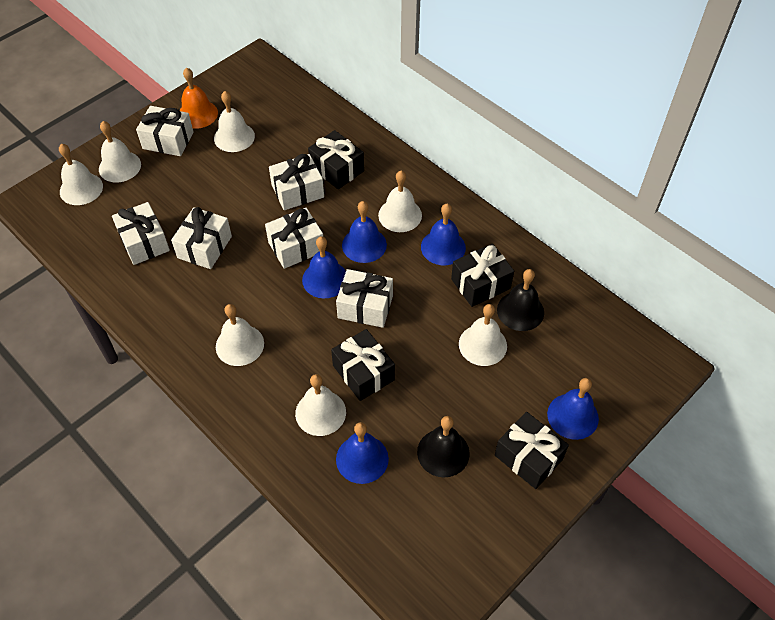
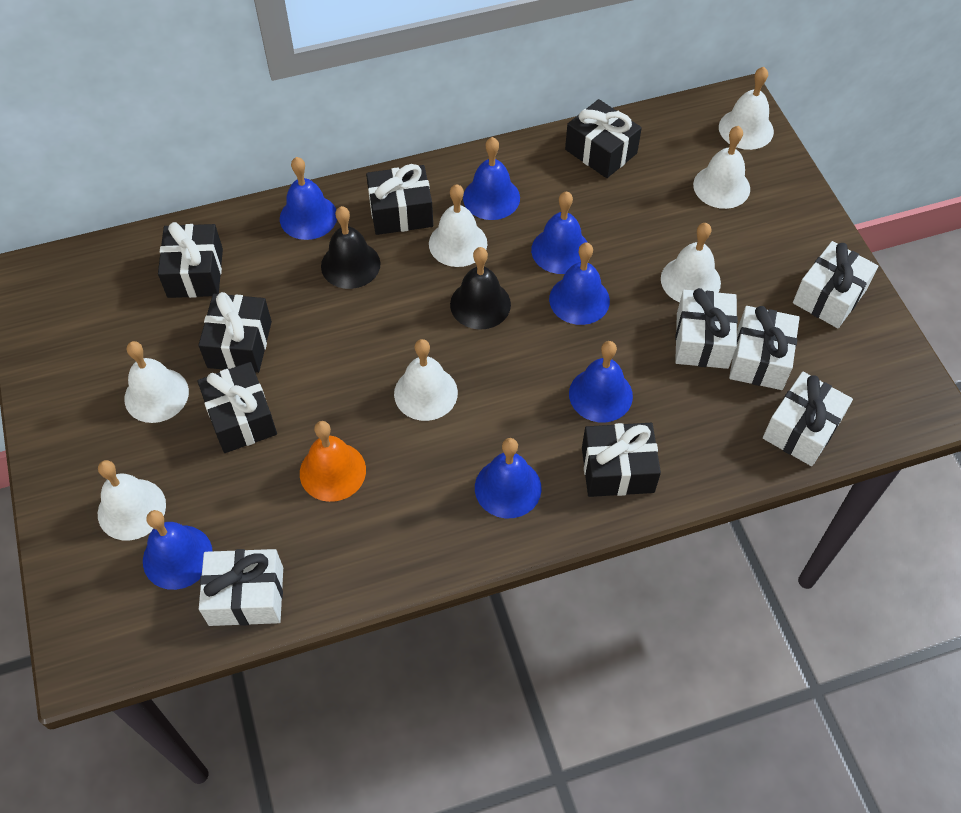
black gift: [308,130,364,189] [331,329,395,401] [451,244,514,307] [495,412,569,489] = 4 -> [158,222,223,298] [197,362,277,453] [198,292,272,373] [366,164,433,235] [565,99,642,178] [582,423,661,497] = 6
blue bell: [302,236,346,298] [336,422,389,484] [342,201,387,263] [421,204,466,265] [547,378,599,440] = 5 -> [143,510,212,590] [280,157,337,240] [463,137,520,220] [475,438,542,518] [531,191,588,274] [549,243,610,325] [569,341,633,422] = 7
white gift: [112,202,170,265] [136,106,194,156] [171,207,232,269] [265,208,323,269] [269,154,324,210] [336,269,393,328] = 6 -> [199,549,283,626] [675,288,738,369] [729,306,800,390] [763,372,853,466] [793,241,878,328] = 5

